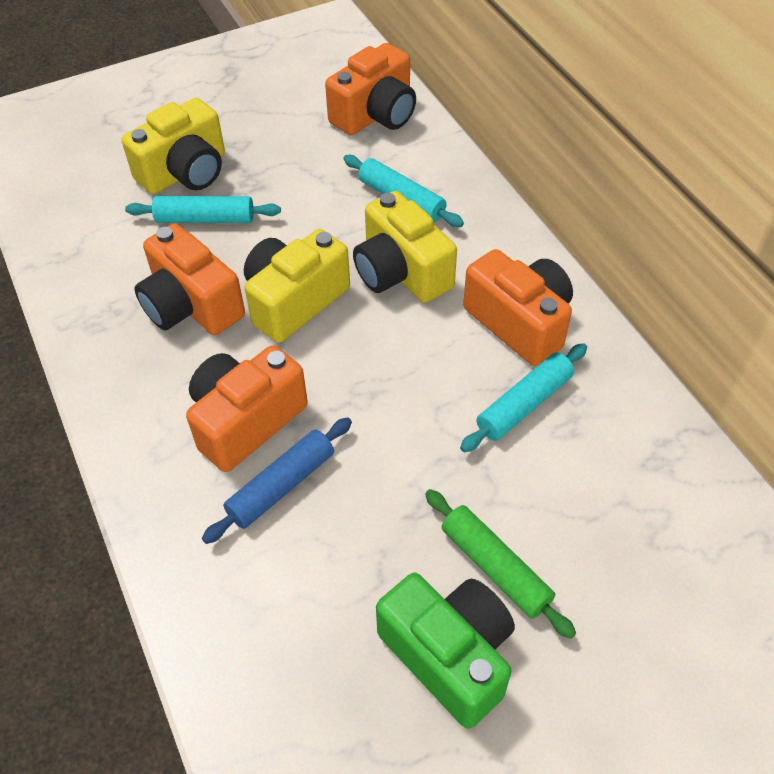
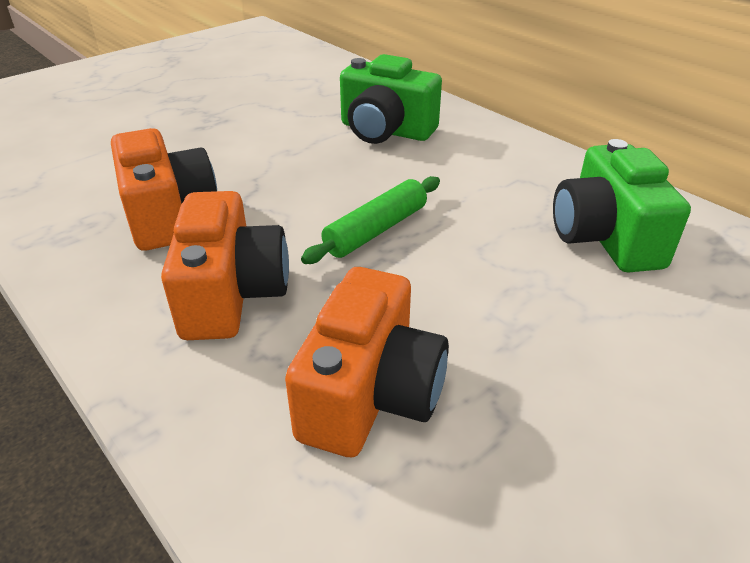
blue rolling pin: [202,417,352,544] = 1 -> none = 0
green camera: [376,573,515,729] = 1 -> [340,54,442,144] [553,139,691,272] = 2
orange camera: [135,224,245,335] [186,345,308,472] [325,43,416,135] [463,249,573,366] = 4 -> [111,128,217,251] [161,191,289,340] [285,267,449,457] = 3
turquoise rolling pin: [125,196,281,223] [343,155,464,227] [460,343,587,452] = 3 -> none = 0
yellow camera: [122,98,225,194] [244,229,350,343] [353,191,457,303] = 3 -> none = 0

